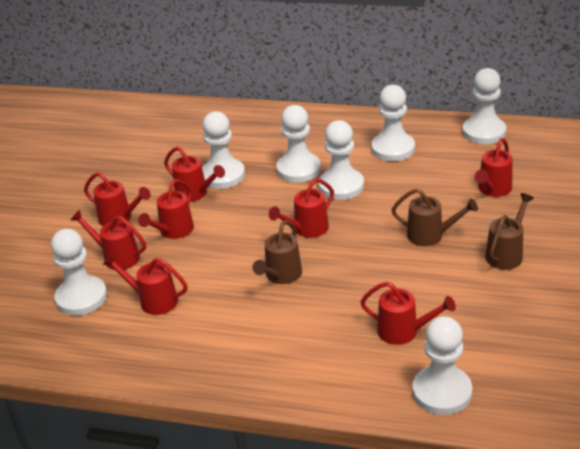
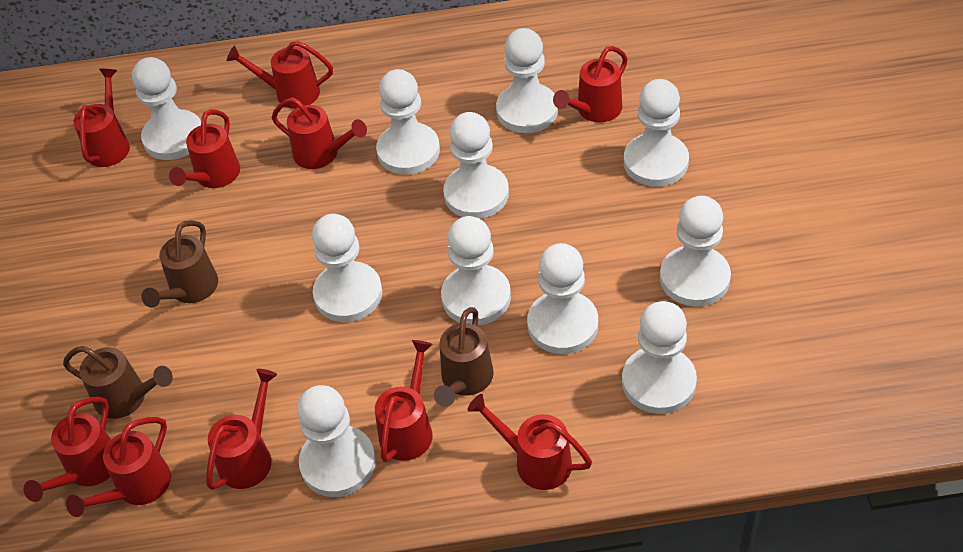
red watering can: [71,210,146,270] [84,172,151,226] [103,253,188,315] [138,179,194,239] [164,147,225,202] [269,178,334,238] [360,282,456,345] [475,138,513,197] = 8 -> [23,397,111,502] [66,417,171,517] [74,69,130,167] [169,109,240,188] [206,369,278,490] [227,41,333,109] [272,97,367,169] [375,340,433,462] [467,394,592,490] [553,46,628,122] = 10
white pawn: [51,229,107,316] [202,111,245,189] [276,105,321,183] [318,120,364,200] [371,85,415,161] [412,316,472,415] [462,68,506,144] = 7 -> [132,57,201,160] [297,385,376,497] [312,214,382,322] [376,69,440,175] [441,216,511,325] [443,112,509,219] [496,28,558,133] [527,243,598,354] [622,301,697,414] [624,79,689,187] [660,196,731,307] = 11

